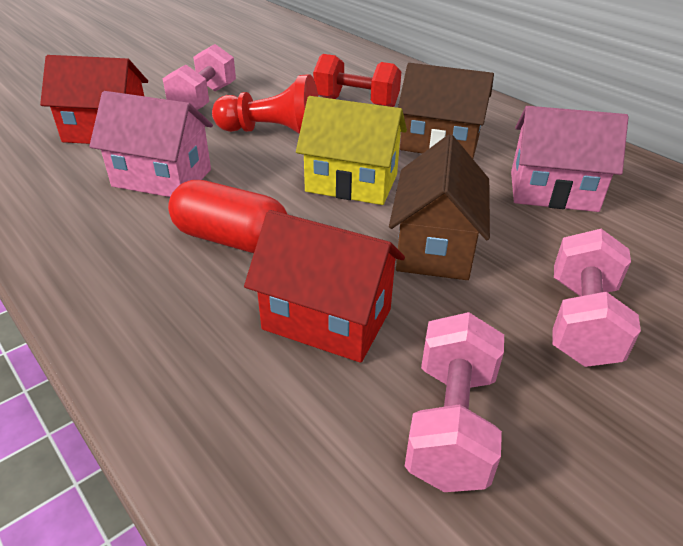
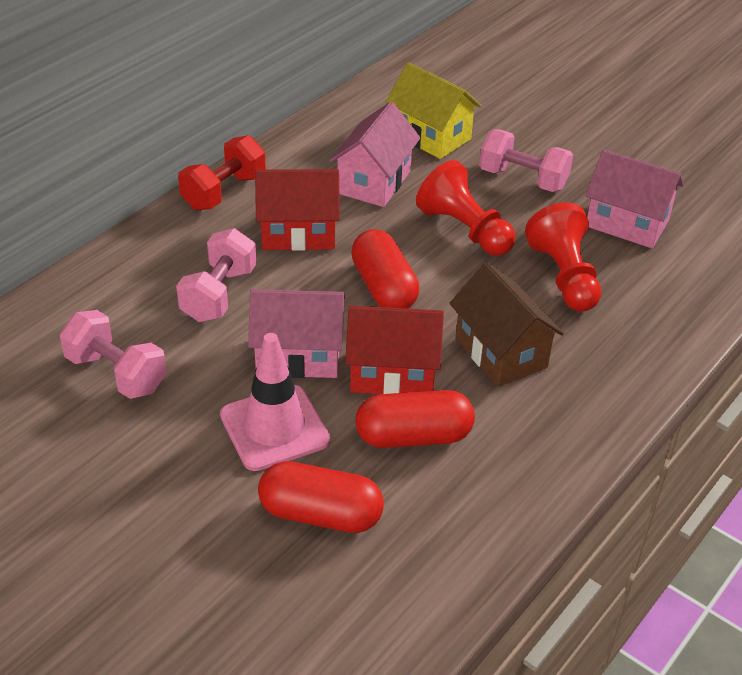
brown house: [389,135,490,280] [398,63,494,159] = 2 -> [449,262,564,387] = 1
pink house: [89,91,213,197] [511,106,629,212] = 2 -> [248,289,345,378] [329,102,421,207] [585,150,684,248] = 3
pink traffic cone: none = 0 -> [220,333,330,471] = 1
red capsule: [168,180,287,253] = 1 -> [258,461,384,533] [351,229,419,309] [355,390,475,448] = 3
red pawn: [212,74,318,134] = 1 -> [416,160,516,256] [525,202,601,312] = 2

